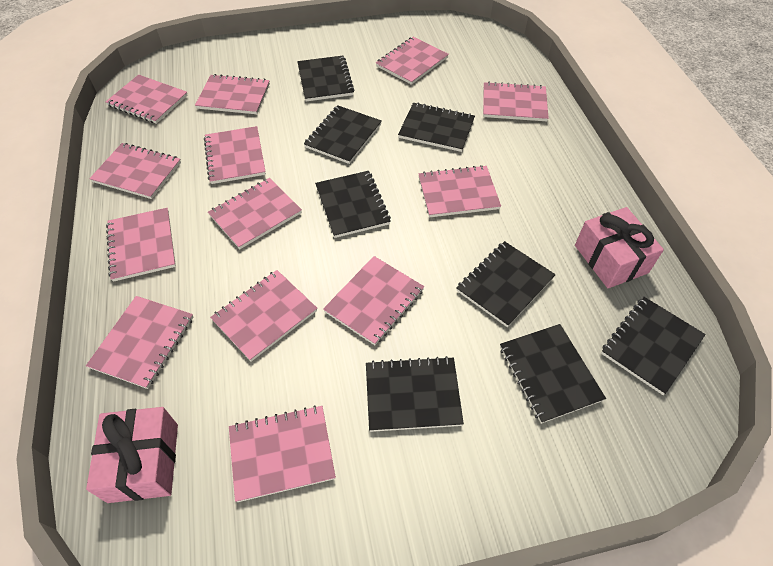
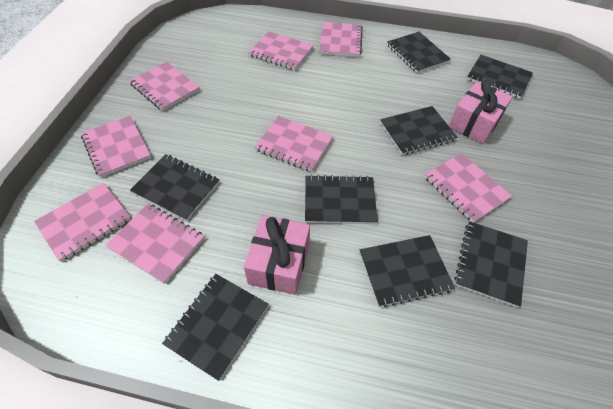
pink notebook: [86,296,193,389] [89,143,181,199] [106,75,188,124] [106,208,176,282] [195,74,270,114] [204,126,266,184] [208,178,302,249] [210,270,317,362] [229,405,336,502] [323,256,424,345] [376,37,449,85] [419,165,501,217] [483,82,548,121] = 13 -> [34,183,131,262] [81,116,151,178] [105,204,204,284] [129,62,200,111] [248,31,314,70] [255,116,333,172] [319,22,363,57] [425,153,512,223] = 8

